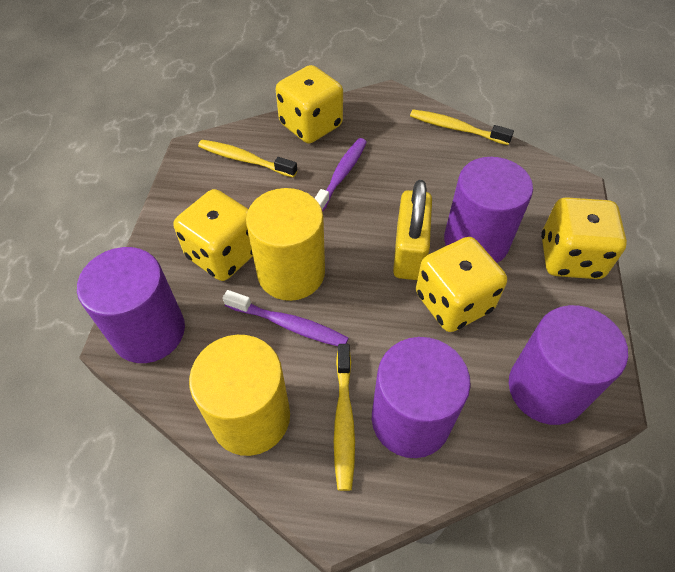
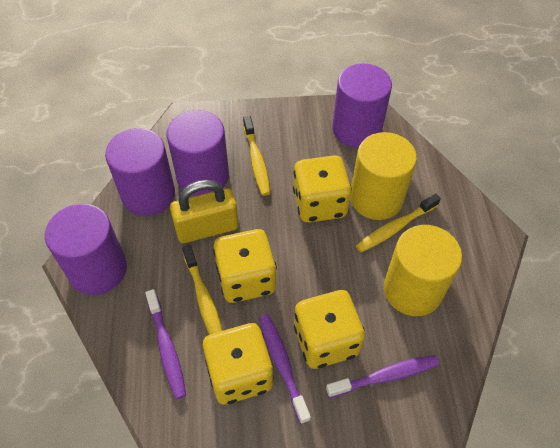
purple toothbrush: [223,290,348,346] [315,138,367,211] = 2 -> [145,289,186,399] [259,314,311,424] [326,355,439,398] = 3

